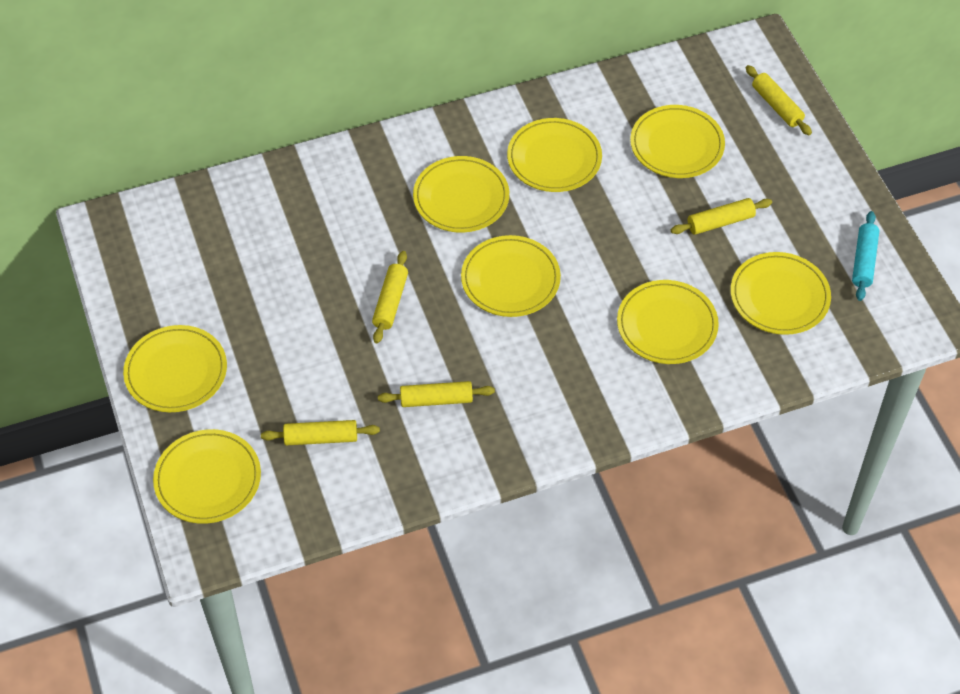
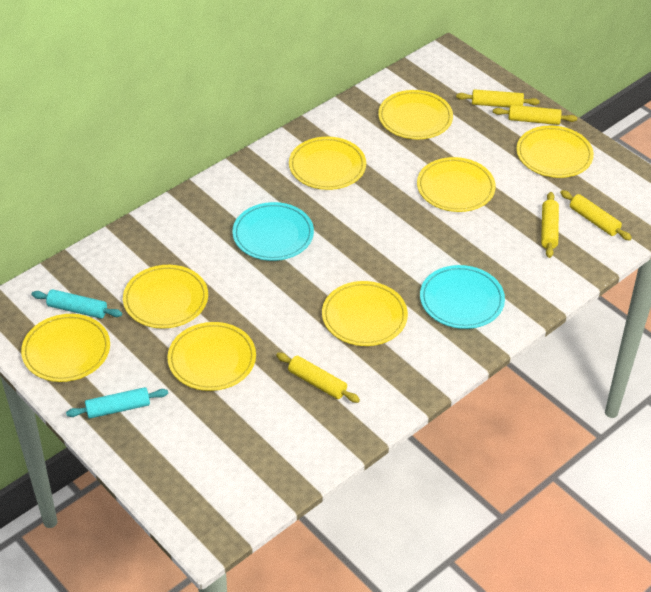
turquoise plate: none = 0 -> [232,202,314,261] [420,265,505,329] = 2
turquoise rolling pin: [852,211,879,301] = 1 -> [31,289,122,319] [66,387,168,419] = 2

